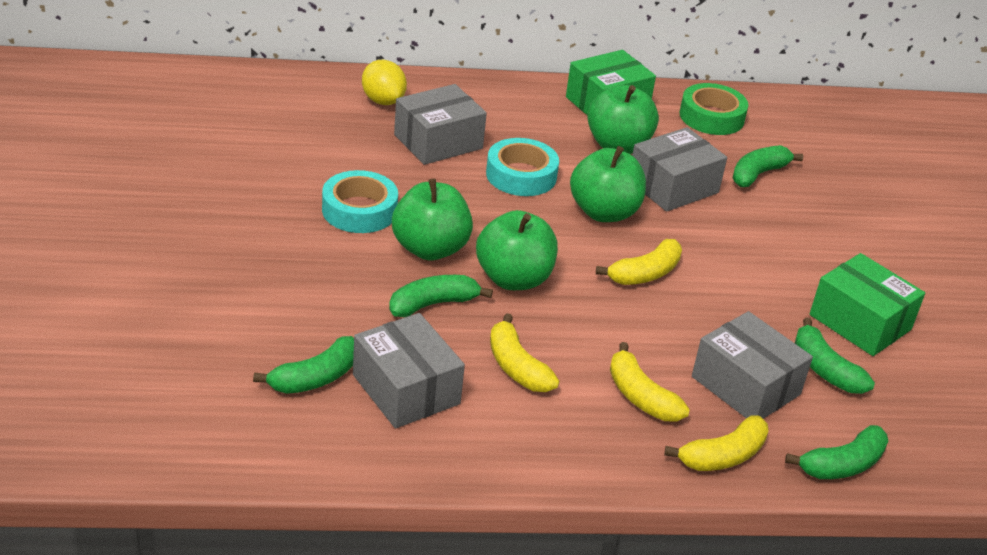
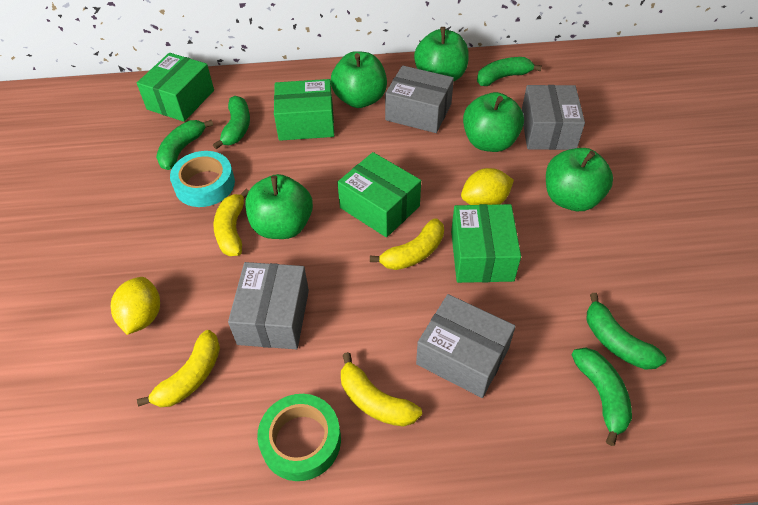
green apple: [392,179,473,260] [476,210,558,290] [570,146,646,222] [587,85,659,154] = 4 -> [245,174,313,239] [331,51,387,108] [414,27,469,81] [463,92,524,152] [546,148,613,211] = 5
green box: [566,50,656,115] [810,253,925,356] = 2 -> [137,53,214,122] [274,79,334,141] [337,152,421,237] [451,204,521,283] = 4
turquoise tape: [322,170,398,233] [486,138,559,196] = 2 -> [170,151,235,207] = 1
yellow lemon: [362,60,407,105] = 1 -> [111,277,160,335] [461,168,514,205] = 2

